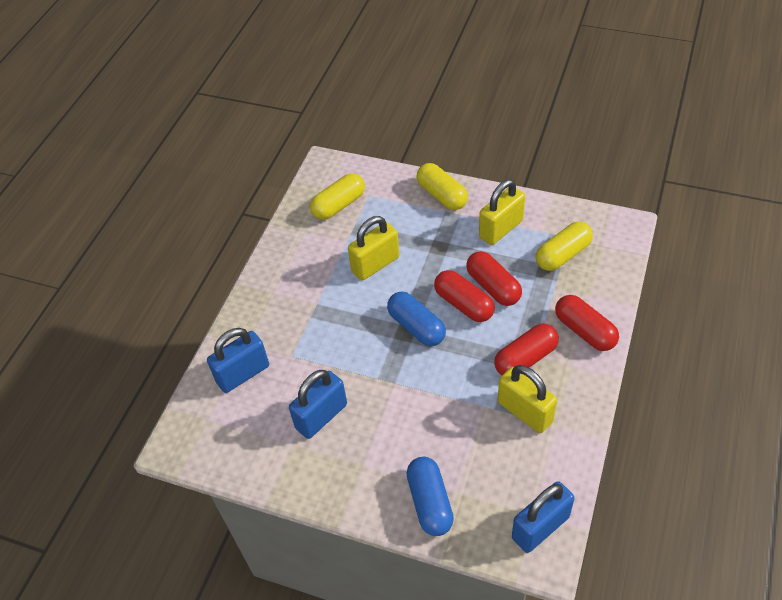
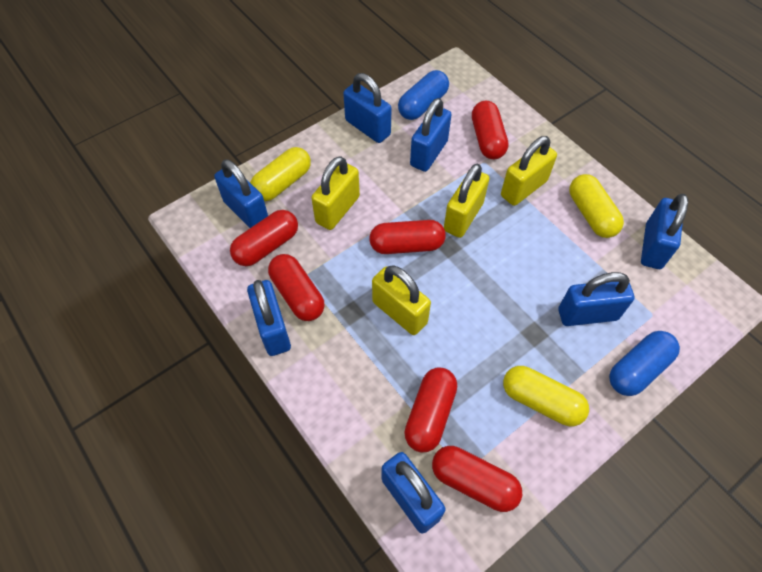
blue padlock: [207,328,269,393] [289,370,347,439] [512,481,574,553] = 3 -> [214,159,268,228] [247,280,291,356] [343,73,392,143] [382,452,445,533] [410,98,452,172] [558,272,635,326] [641,194,688,269] = 7
red capsule: [434,270,495,322] [466,251,522,306] [494,324,559,375] [555,295,619,351] = 4 -> [230,210,298,266] [268,254,324,321] [369,220,446,254] [404,367,457,452] [432,446,522,512] [472,101,508,159] = 6
yellow padlock: [348,216,399,280] [479,179,525,245] [498,365,557,433] = 3 -> [311,156,360,230] [372,265,431,335] [444,164,489,238] [501,136,557,206] = 4

